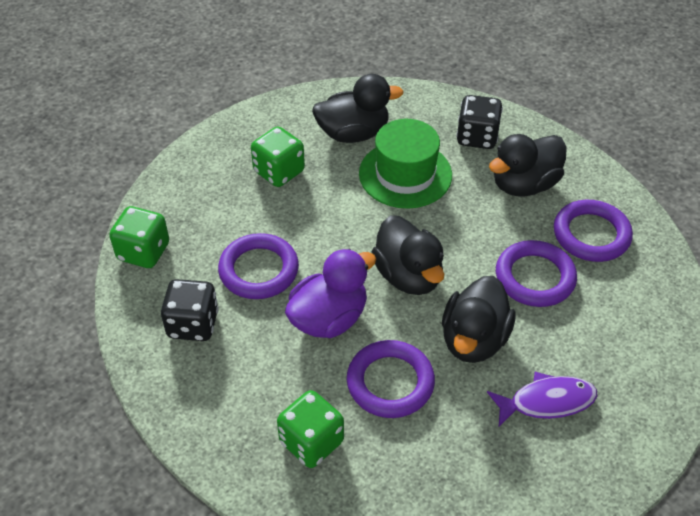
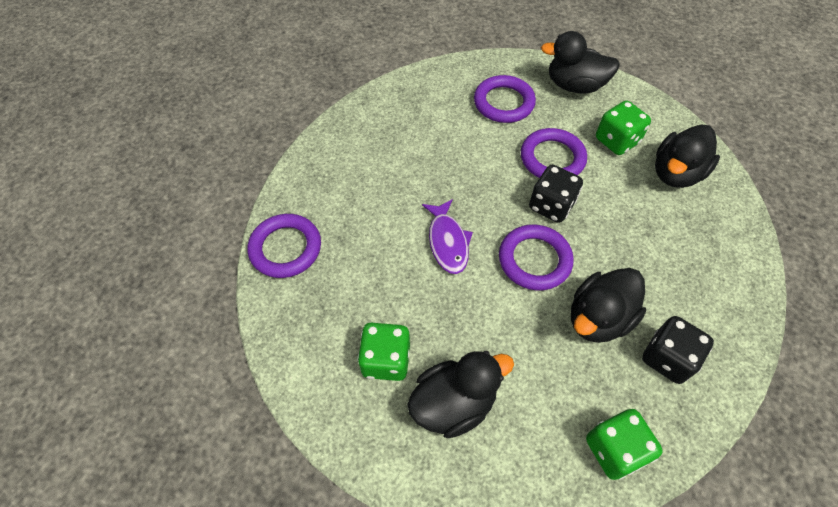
green hat: [359,119,452,209] = 1 -> none = 0
purple duck: [285,249,376,338] = 1 -> none = 0

